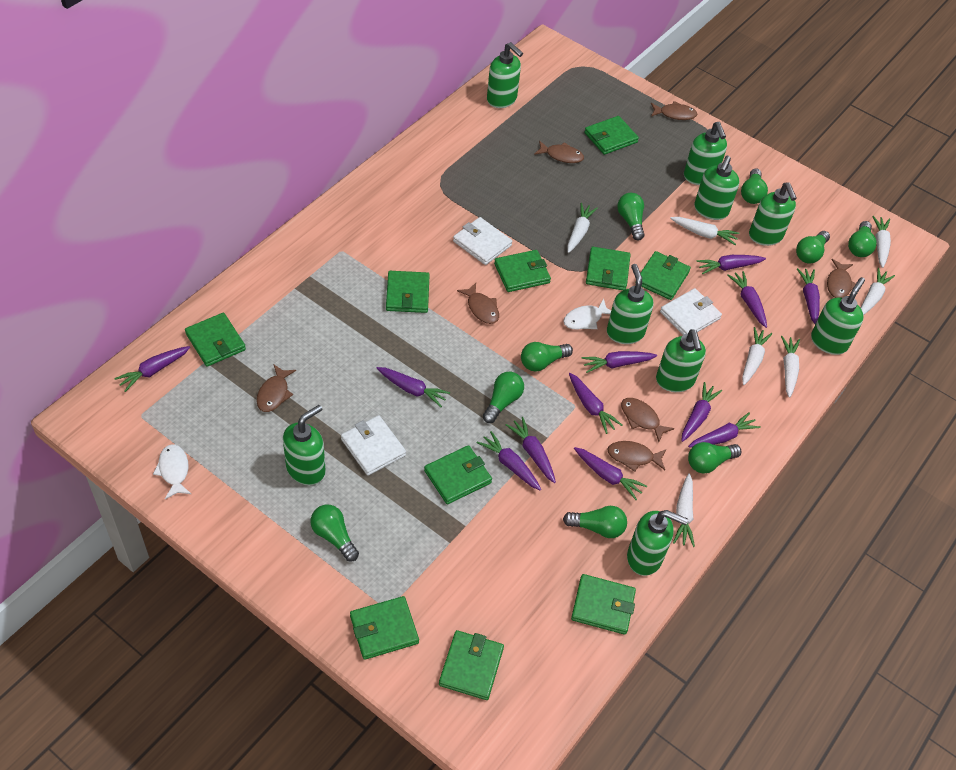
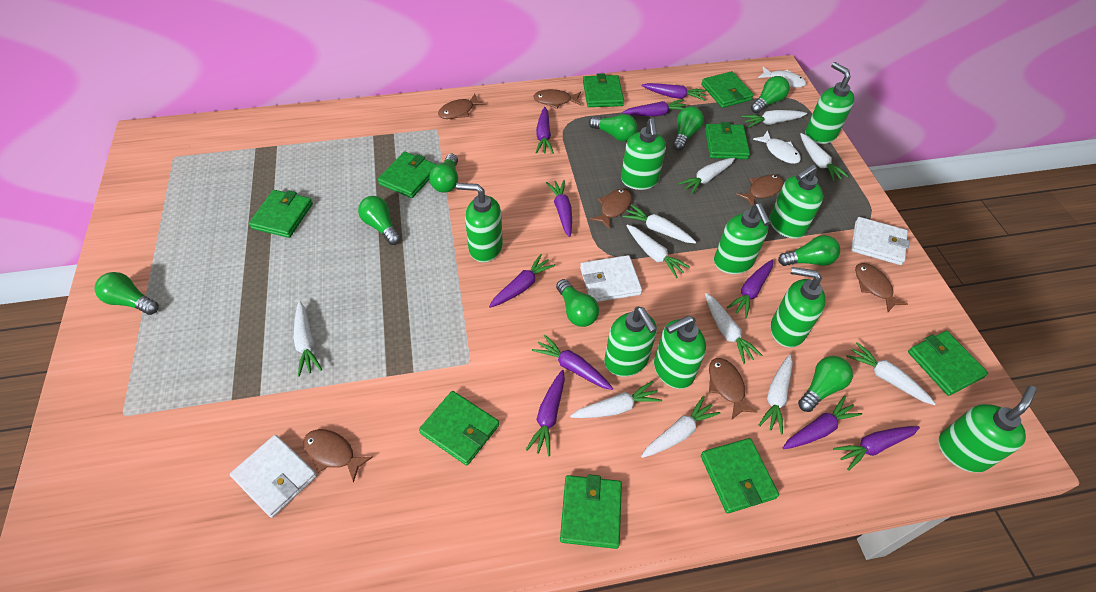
green wallet: [185,313,246,367] [350,596,419,660] [386,271,430,313] [424,445,492,504] [439,630,504,700] [494,250,551,292] [571,574,636,635] [584,116,639,155] [586,247,631,290] [635,251,691,300] = 10 -> [249,190,313,238] [378,151,437,198] [419,391,499,466] [560,474,622,549] [583,73,624,107] [701,71,754,108] [701,438,779,513] [705,122,750,159] [908,331,988,396] = 9
purple carrot: [114,346,190,392] [376,367,450,407] [477,431,541,491] [506,417,556,483] [569,373,622,434] [574,447,647,500] [581,351,657,373] [681,382,722,442] [688,412,761,447] [696,255,766,274] [727,271,767,328] [797,268,820,324] = 12 -> [489,254,556,308] [526,370,565,456] [532,335,613,390] [536,107,554,154] [546,180,572,237] [622,99,686,116] [642,83,707,101] [727,260,773,318] [783,396,862,449] [833,426,920,471] = 10
white carrot: [567,203,598,253] [670,217,740,245] [673,473,695,547] [742,327,772,385] [781,336,800,398] [861,268,895,315] [872,216,891,268] = 7 -> [293,301,322,377] [570,381,662,418] [622,204,696,243] [626,224,690,278] [641,396,721,458] [678,158,735,195] [705,293,762,364] [742,110,807,128] [759,354,793,434] [800,133,849,182] [846,342,936,405] = 11

